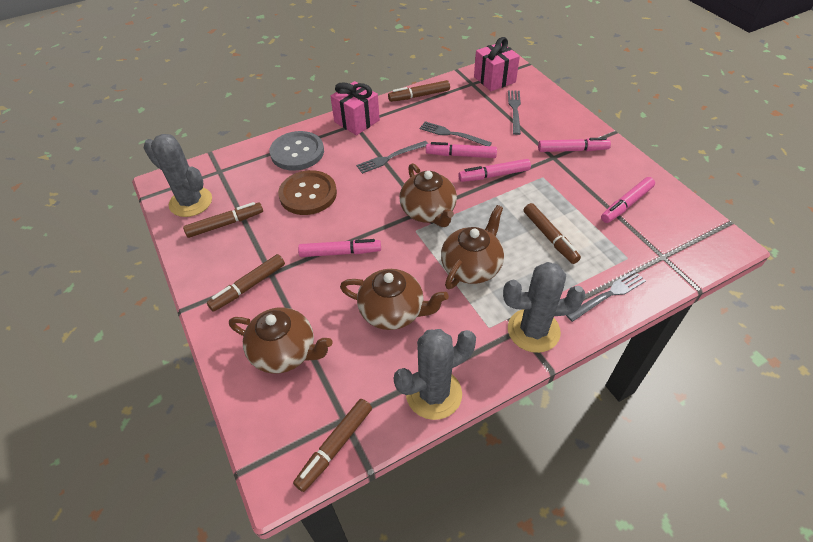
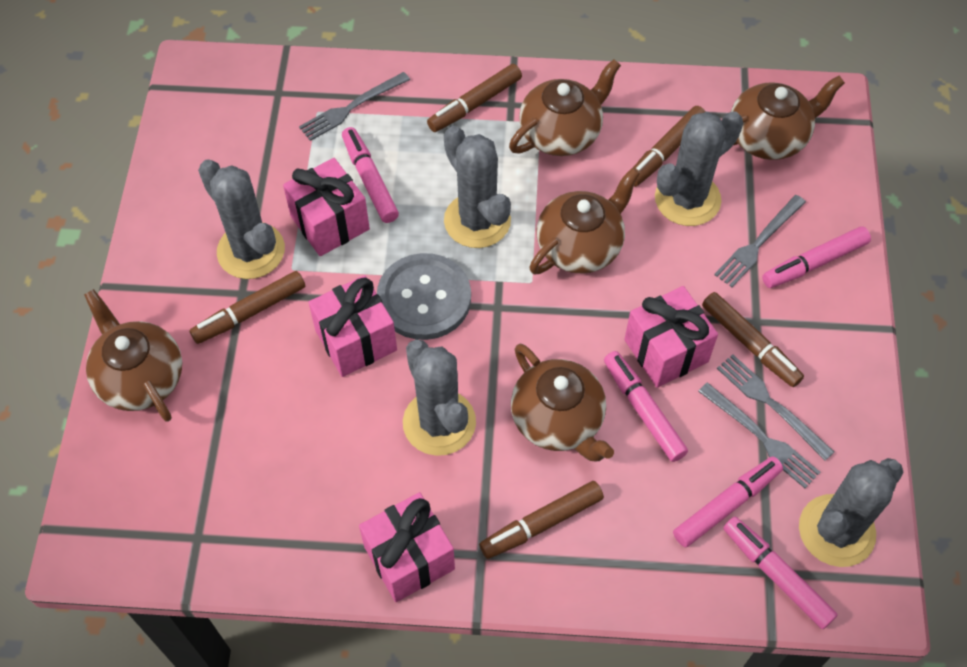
brown button: [278,170,337,215] = 1 -> none = 0
brown teapot: [229,307,333,374] [340,269,449,330] [399,163,457,227] [441,205,504,289] = 4 -> [84,289,182,422] [509,59,621,156] [511,344,614,462] [529,168,640,274] [731,76,845,160] = 5
grey cactus: [144,134,212,217] [394,329,476,420] [503,262,586,353] = 3 -> [198,159,285,279] [403,339,476,456] [444,126,511,248] [655,111,743,226] [799,458,903,567] = 5
pink gift: [330,81,380,135] [474,37,520,91] = 2 -> [283,158,370,256] [308,275,397,377] [359,492,455,602] [624,286,718,388] = 4

